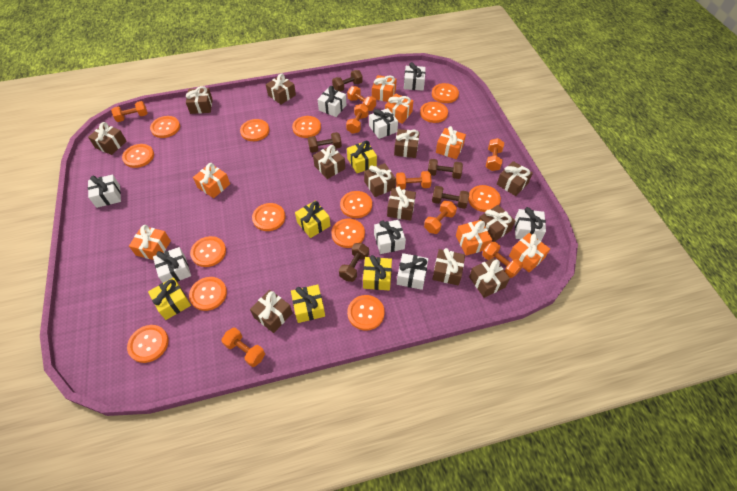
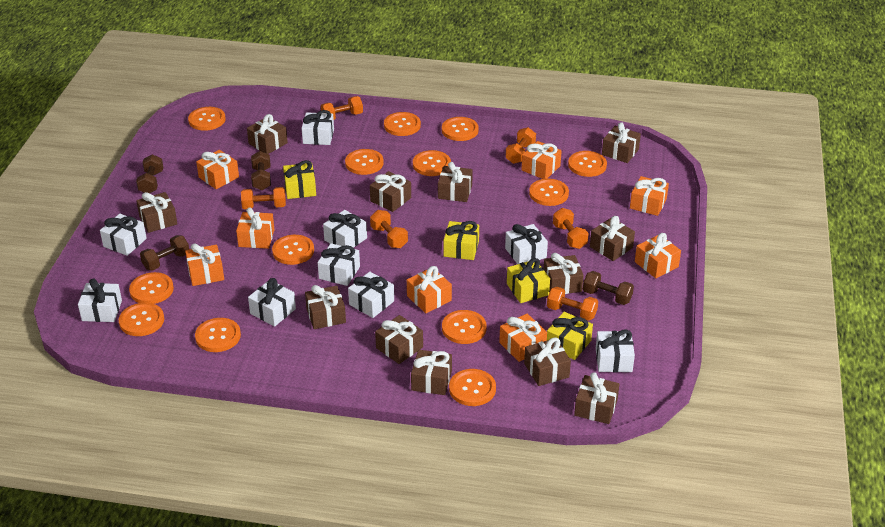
brown dumbbell: [308,132,342,153] [332,70,363,92] [339,243,369,282] [428,159,463,179] [432,186,469,209] = 5 -> [136,154,164,193] [140,235,189,271] [251,151,271,190] [583,271,634,305] = 4
orange button: [122,144,154,168] [127,325,168,363] [150,116,180,138] [189,277,227,311] [190,236,226,267] [240,119,269,141] [252,203,285,231] [292,116,321,138] [331,219,365,248] [340,191,372,218] [347,295,384,331] [420,102,448,123] [432,83,459,103] [468,185,501,212] = 14 -> [119,303,164,336] [129,272,174,304] [188,107,226,131] [195,318,241,352] [272,235,314,265] [345,149,384,175] [384,112,421,136] [413,150,451,176] [442,117,479,141] [442,310,487,344] [449,369,496,406] [529,179,569,206] [568,151,607,177] = 13
orange dumbbell: [111,101,148,122] [221,327,265,367] [346,104,368,134] [347,86,376,111] [396,171,431,190] [424,201,457,234] [482,242,523,278] [486,138,504,171] = 8 -> [241,187,286,209] [321,96,363,120] [370,210,408,248] [505,127,536,164] [547,287,598,321] [553,208,589,249] = 6
orange gift: [129,225,171,260] [193,163,230,198] [372,75,397,102] [385,93,413,124] [436,126,466,159] [456,220,492,256] [509,233,550,273] = 7 -> [185,244,224,286] [196,150,239,189] [236,207,275,249] [407,266,452,313] [499,313,547,362] [521,141,562,179] [630,176,669,216] [635,233,681,278] = 8
white gift: [88,175,121,208] [153,247,191,283] [318,86,346,117] [369,108,398,139] [374,220,406,254] [397,253,428,290] [404,62,426,91] [515,207,546,241] = 8 -> [78,278,122,322] [100,214,147,256] [248,278,296,326] [301,110,334,145] [318,243,360,286] [323,210,367,248] [348,272,394,318] [505,224,548,264] [596,330,635,372] = 9
yellow gift: [148,277,191,320] [291,285,325,323] [295,201,330,238] [347,141,377,173] [363,255,392,290] = 5 -> [283,160,316,199] [443,221,479,260] [507,258,550,303] [547,312,593,360] = 4

